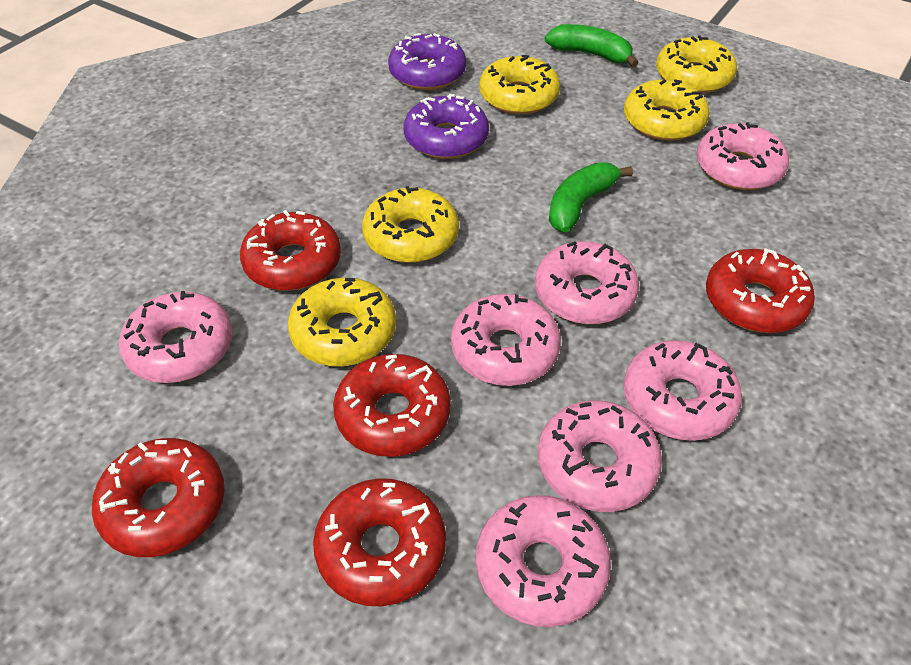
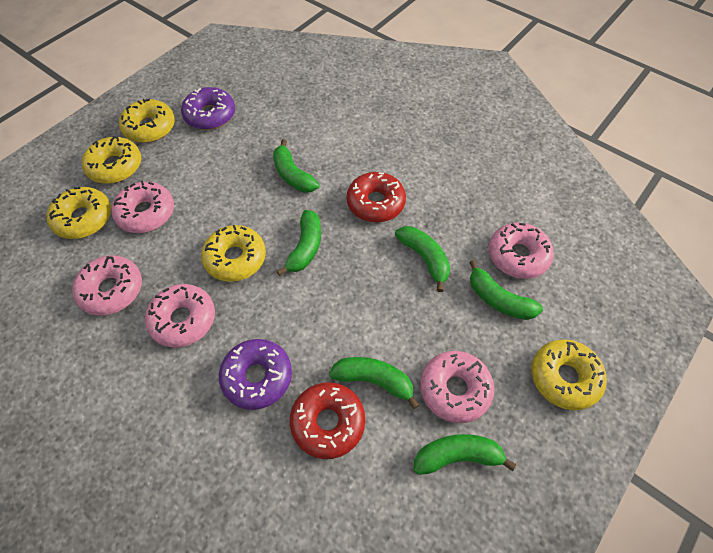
green banana: [545,24,639,67] [549,162,633,233] = 2 -> [273,139,320,192] [277,210,321,276] [329,357,419,409] [395,226,450,292] [414,434,516,475] [469,260,543,320] = 6
pink donut: [119,291,232,383] [451,294,561,386] [476,495,611,627] [535,241,639,324] [538,400,662,512] [623,340,742,441] [696,122,789,190] = 7 -> [72,255,142,316] [111,181,174,233] [145,284,215,348] [420,351,494,423] [489,222,554,279] = 5
red donut: [92,438,225,557] [240,210,341,291] [313,478,446,606] [333,354,451,457] [706,248,815,333] = 5 -> [290,382,365,459] [347,172,406,222] = 2

